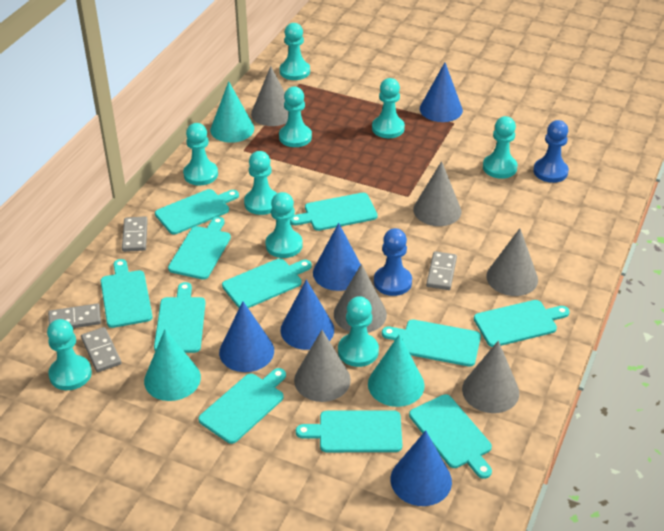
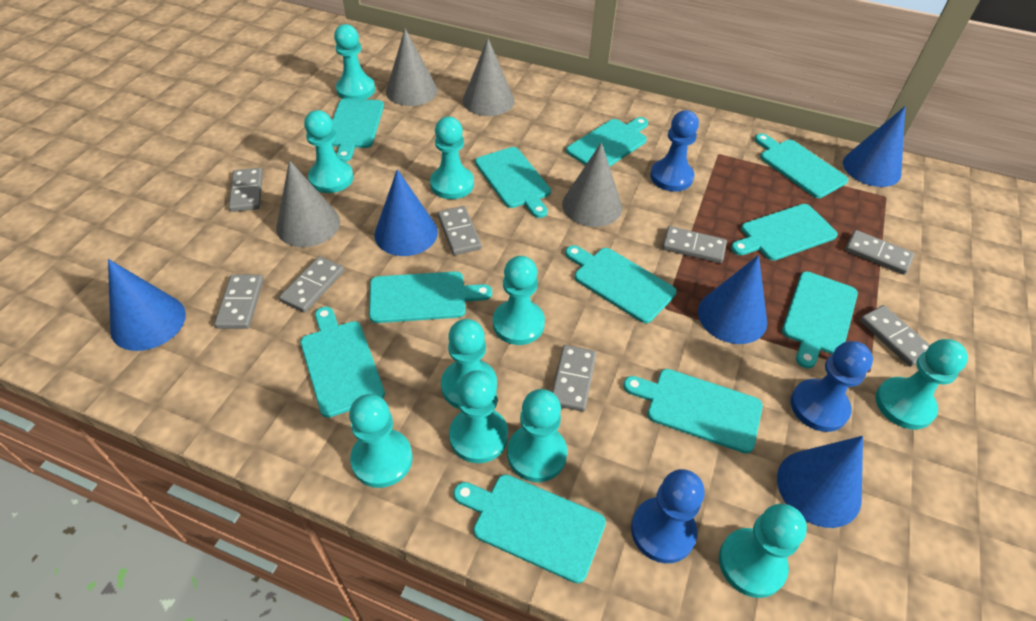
blue pawn: [374,228,412,296] [533,120,569,183] = 2 -> [631,469,705,563] [650,110,699,191] [791,341,873,432] = 3
grey cone: [251,66,289,126] [294,330,351,402] [334,264,387,333] [413,161,461,226] [462,341,519,413] [486,228,538,296] = 6 -> [276,160,340,247] [386,29,438,106] [463,38,514,116] [562,142,622,227] = 4
grey domino: [48,303,101,328] [81,327,121,372] [122,216,148,252] [426,251,457,290] = 4 -> [214,274,264,329] [229,168,263,212] [279,256,344,313] [438,206,482,255] [552,345,597,412] [662,226,727,264] [845,230,914,275] [860,305,930,367] = 8
turquoise cone: [144,329,201,401] [210,81,254,143] [368,334,425,407] = 3 -> none = 0
turquoise pawn: [47,319,92,390] [183,123,218,185] [244,151,277,215] [265,192,303,258] [279,87,312,147] [280,23,310,80] [338,296,379,367] [372,78,405,138] [483,116,517,179] = 9 -> [304,110,354,193] [334,24,375,99] [349,394,412,488] [430,117,474,199] [441,319,497,409] [449,370,508,463] [493,256,545,345] [507,389,567,482] [719,504,807,598] [875,339,968,429] = 10

